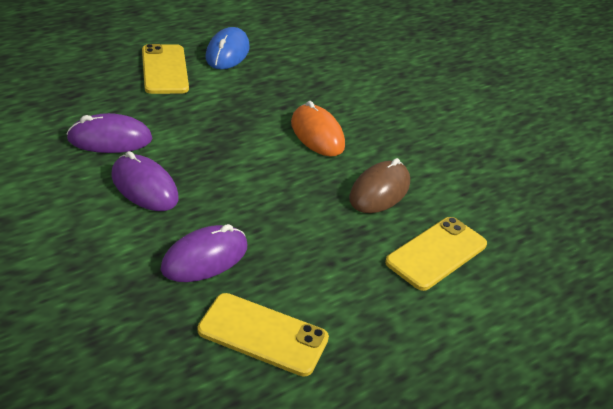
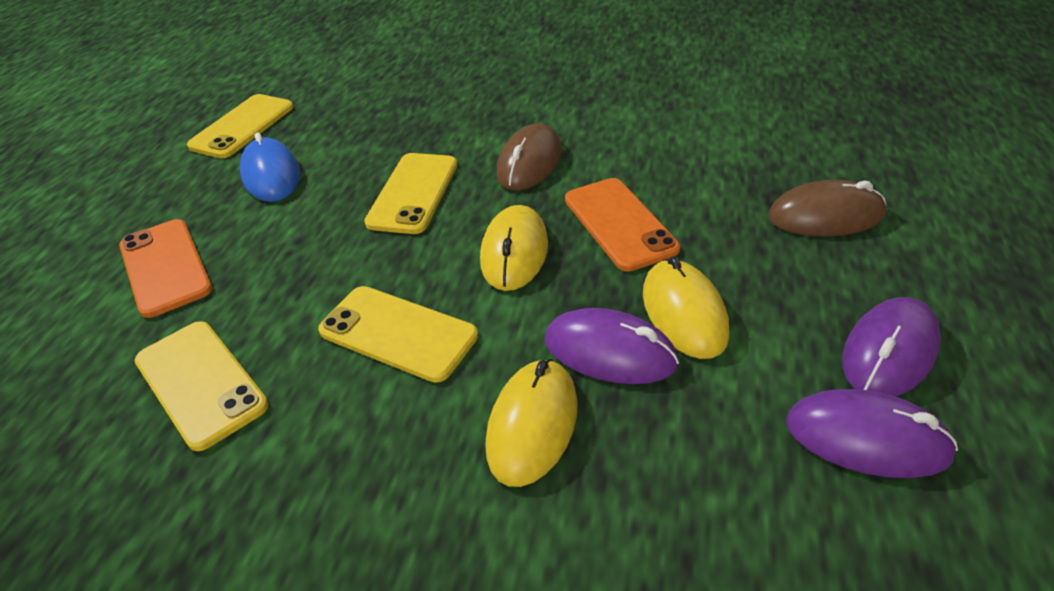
brown mouse: [349,158,410,213] = 1 -> [497,124,562,191] [768,180,886,236] = 2
orange mouse: [291,101,345,157] = 1 -> none = 0
orange phone: none = 0 -> [119,219,212,318] [565,178,680,272] = 2
yellow mouse: none = 0 -> [480,205,548,291] [485,359,578,487] [643,256,730,359] = 3
yellow phone: [142,44,189,94] [197,293,329,377] [385,217,487,291] = 3 -> [134,321,268,451] [187,94,293,158] [318,286,478,383] [364,153,457,234] = 4

